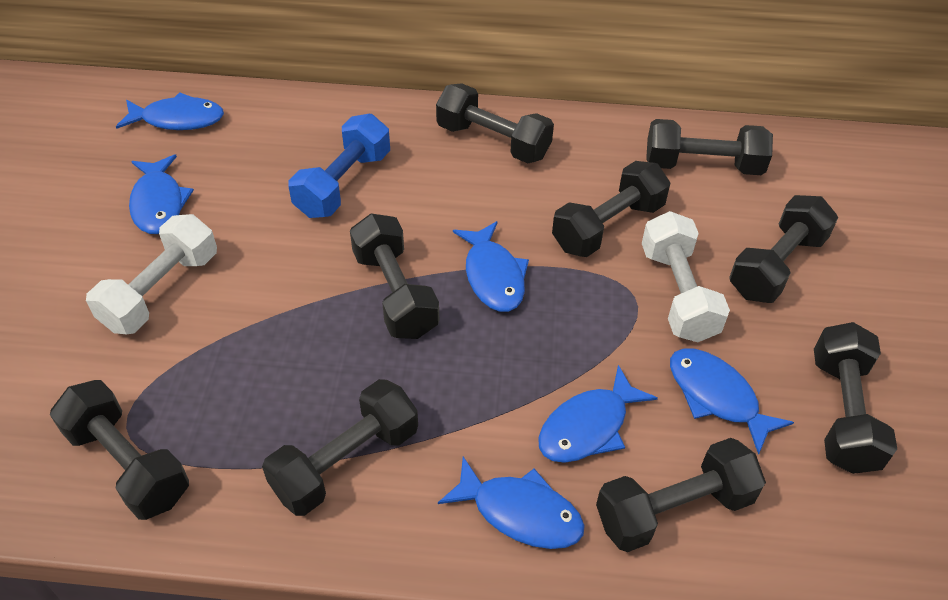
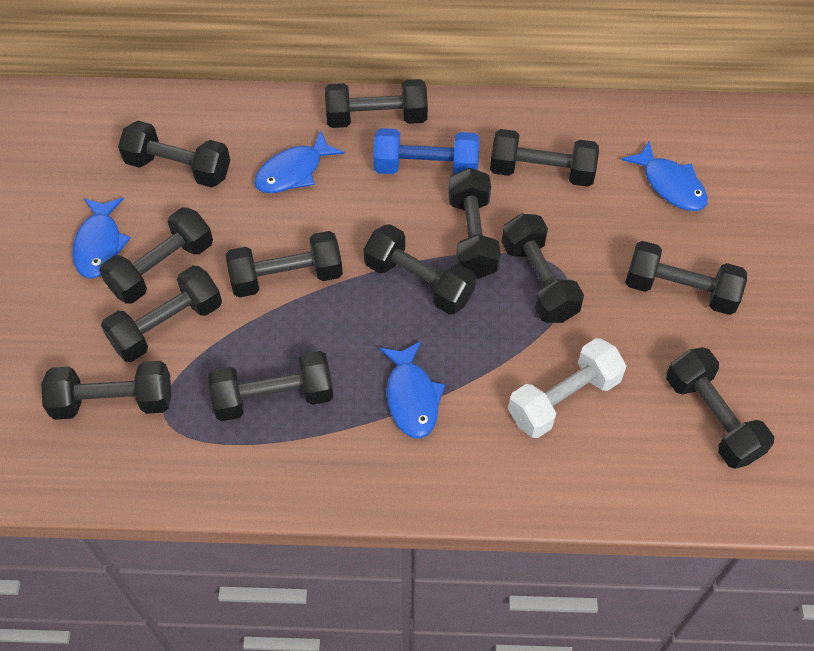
black dumbbell: [50,380,189,520] [262,379,418,516] [350,213,439,339] [436,83,554,163] [552,161,671,257] [596,438,766,552] [646,119,773,175] [729,195,838,303] [814,322,897,474] = 9 -> [41,361,171,420] [99,207,213,304] [101,266,222,362] [118,121,230,188] [209,351,333,421] [226,231,343,297] [325,79,428,128] [364,224,476,314] [448,168,501,279] [490,129,599,187] [501,214,584,323] [625,241,747,315] [666,347,774,469] = 13
blue fish: [116,92,224,130] [129,154,194,234] [438,457,585,549] [453,221,529,312] [538,365,658,463] [670,348,794,455] = 6 -> [72,198,131,278] [254,130,345,193] [379,341,445,439] [621,141,708,211] = 4
white dumbbell: [86,214,217,334] [642,211,730,342] = 2 -> [508,338,626,438] = 1

